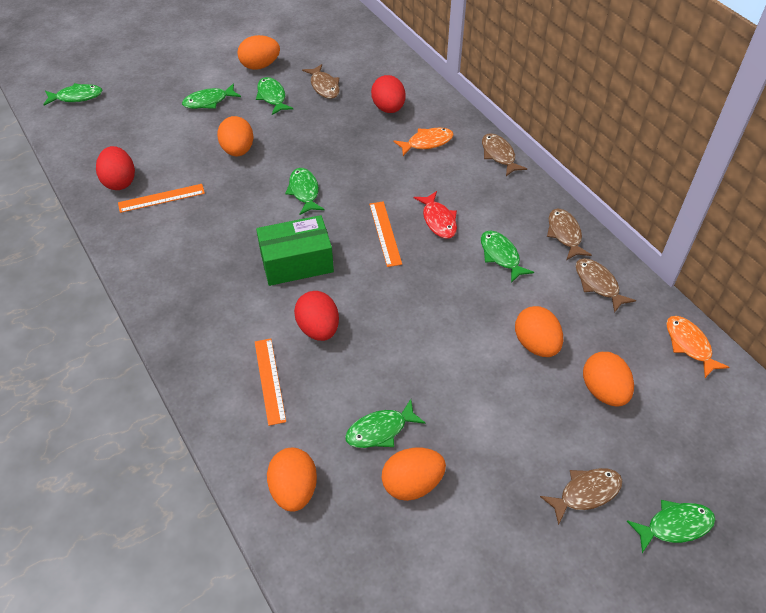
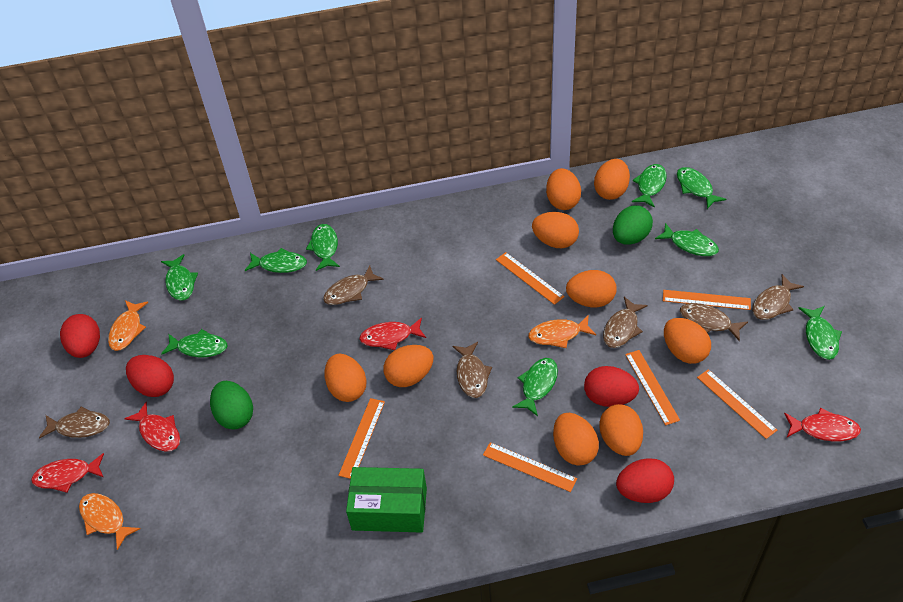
brown fish: [302,64,340,99] [482,133,527,176] [540,468,623,525] [547,209,592,260] [575,258,636,313] = 5 -> [39,407,110,439] [323,265,384,305] [452,342,492,398] [603,297,648,348] [680,303,748,341] [752,274,804,320] = 6
green egg: none = 0 -> [210,381,253,429] [613,205,653,245] = 2
green fish: [43,83,103,106] [182,83,241,109] [256,77,293,115] [285,168,324,215] [345,399,426,448] [481,231,534,283] [627,500,716,553] = 7 -> [161,254,198,301] [161,329,227,357] [245,248,307,273] [306,224,340,271] [512,358,558,416] [632,164,667,208] [655,223,719,256] [677,167,726,209] [799,306,842,360] = 9
orange egg: [217,116,254,156] [237,35,280,70] [267,448,317,512] [382,448,446,501] [515,306,563,357] [583,352,634,407] = 6 -> [324,354,367,402] [383,345,433,387] [532,212,579,248] [546,168,581,210] [553,413,599,466] [566,270,617,307] [594,159,630,200] [599,404,643,456] [664,318,711,364] = 9
orange fish: [393,128,454,156] [666,316,730,378] = 2 -> [79,493,140,550] [108,300,149,351] [528,315,596,348] = 3
orange ruler: [118,184,205,213] [255,338,286,426] [369,201,402,267] = 3 -> [338,398,385,479] [483,442,577,492] [496,252,565,305] [625,350,680,425] [663,290,751,310] [697,369,777,439] = 6
red egg: [96,146,135,190] [294,291,339,341] [371,75,406,113] = 3 -> [60,314,100,358] [126,355,174,397] [584,366,639,407] [616,458,674,503] = 4
red fish: [414,191,457,239] = 1 -> [31,453,104,493] [124,402,180,452] [359,318,426,350] [784,408,861,441] = 4

